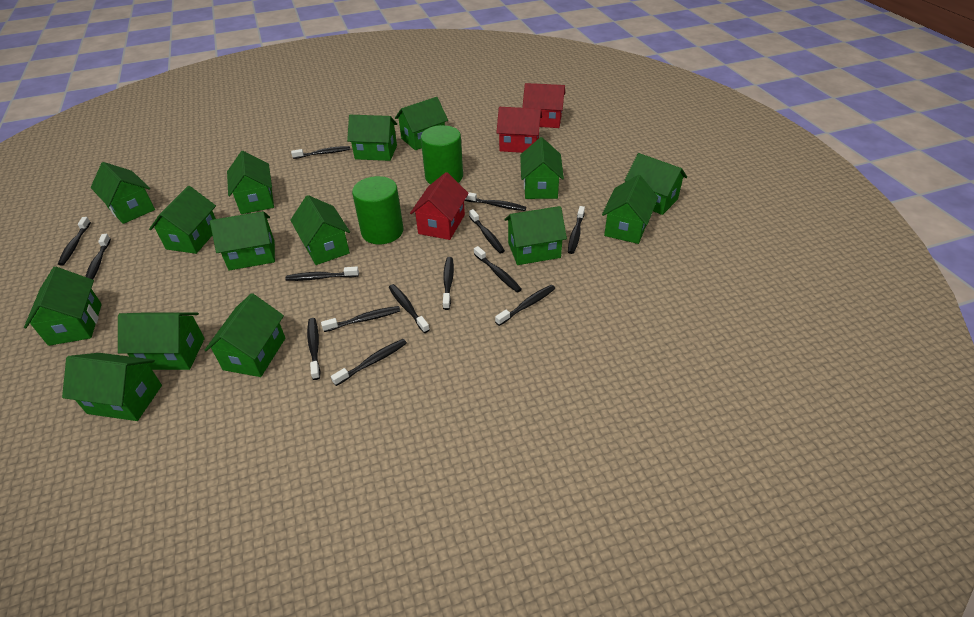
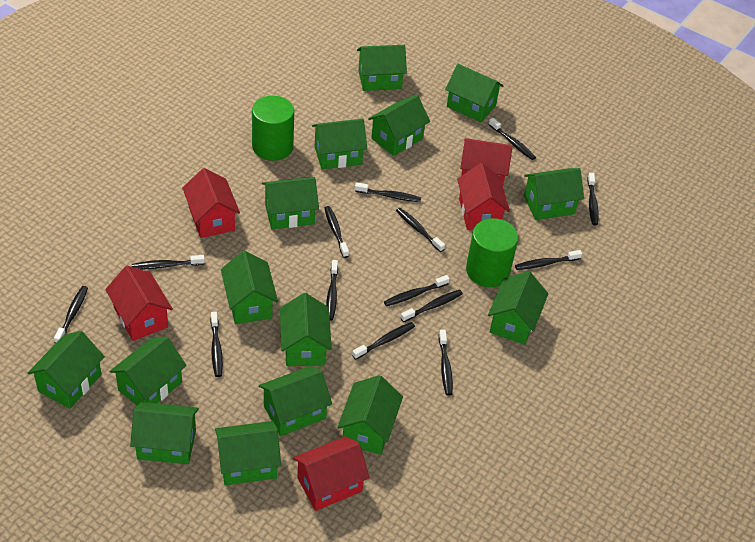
red house: [410,172,469,240] [496,107,542,153] [522,83,565,128] = 3 -> [105,266,173,341] [182,168,240,238] [293,436,370,511] [457,163,510,230] [460,138,513,185] = 5

